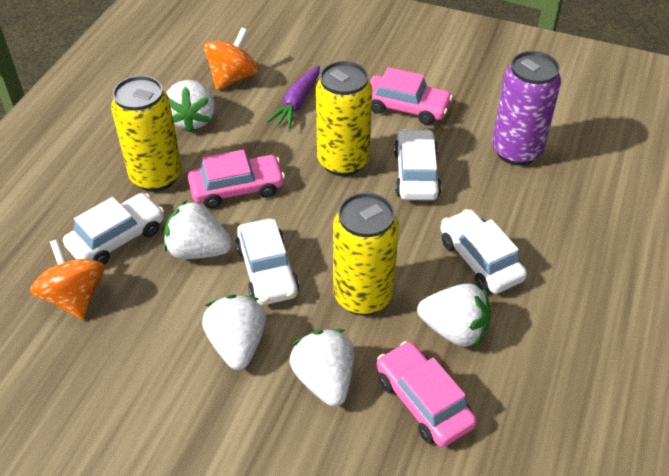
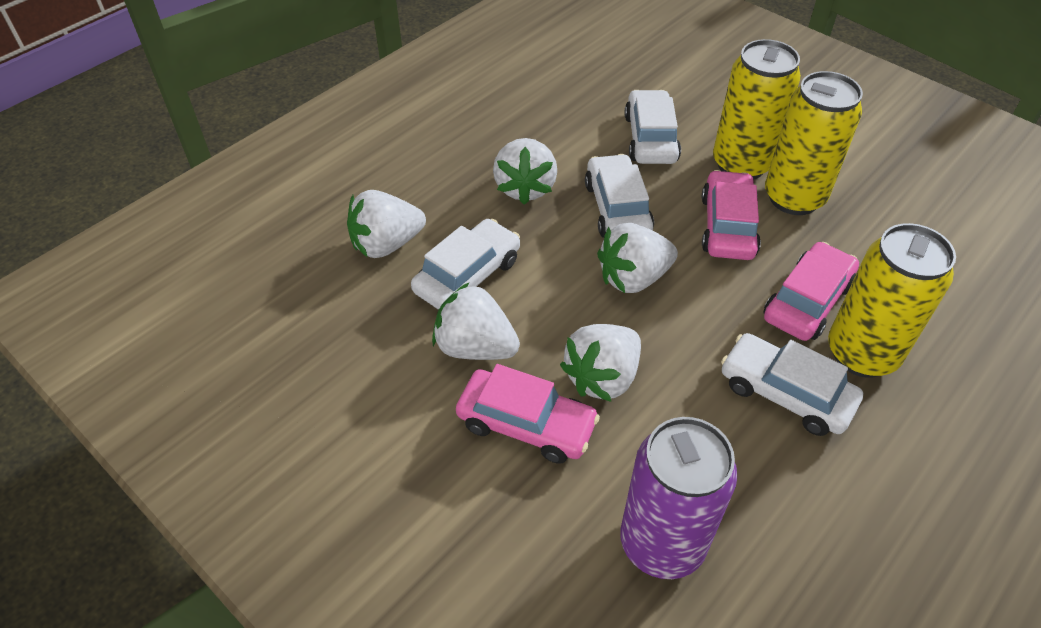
orange spinning top: [30,239,105,320] [204,28,259,90] = 2 -> none = 0
purple carrot: [266,66,320,129] = 1 -> none = 0

